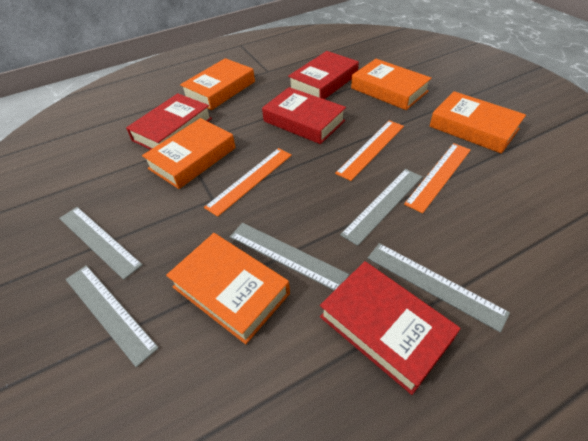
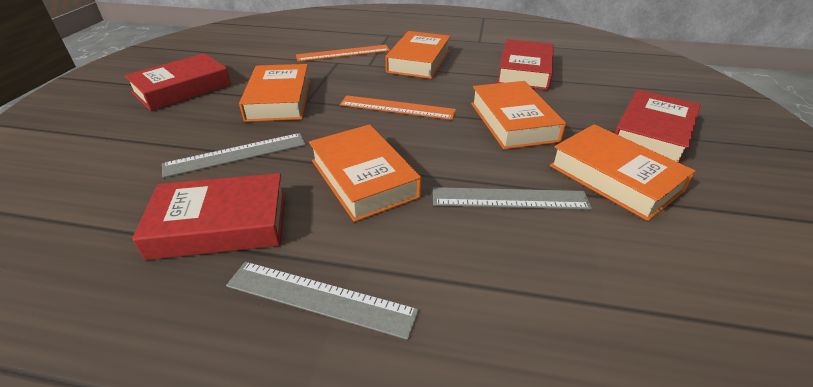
grey ruler: [59,207,143,280] [65,265,159,367] [230,223,349,291] [340,169,422,246] [368,243,510,333] = 5 -> [162,133,306,178] [226,262,419,340] [433,187,592,210] = 3
orange ruler: [204,148,292,217] [335,120,404,181] [404,143,471,213] = 3 -> [296,45,390,62] [340,95,456,120] = 2

